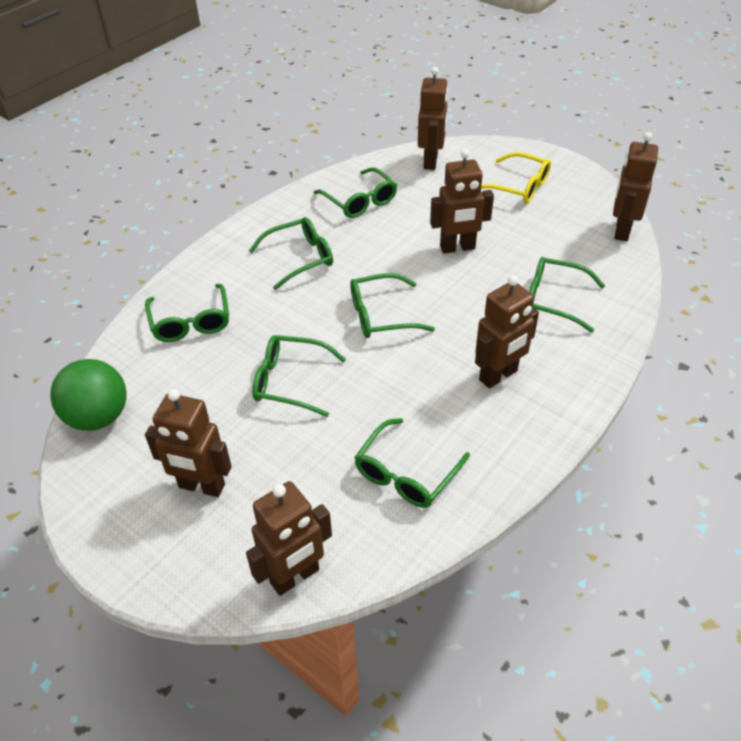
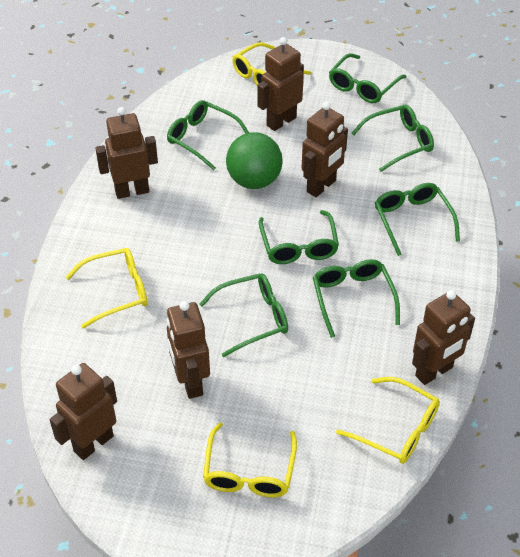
yellow glasses: [481,152,551,203] = 1 -> [66,248,148,328] [203,422,297,498] [232,42,311,85] [336,377,440,464] = 4

